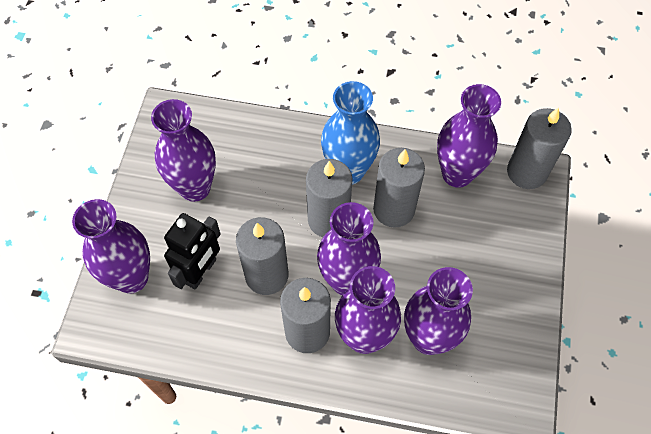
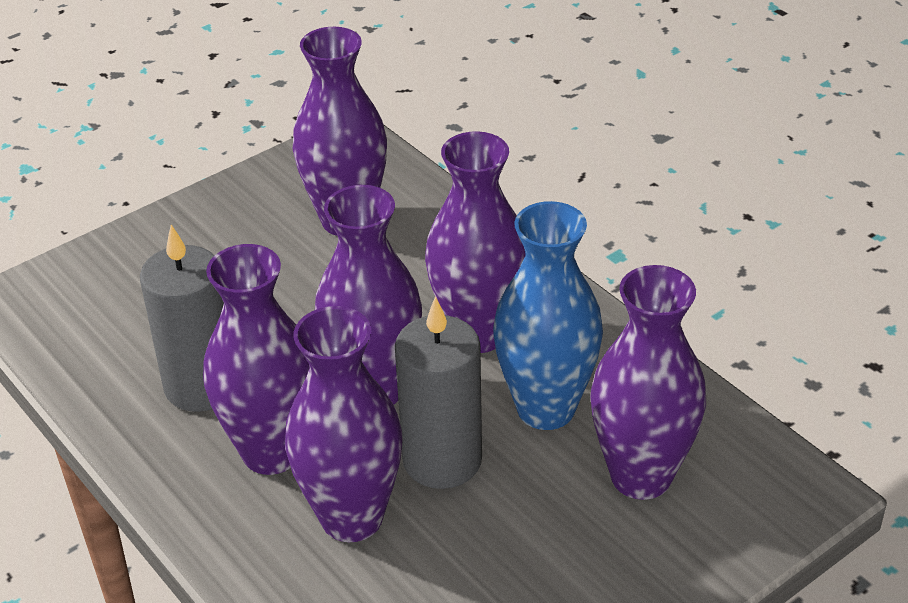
black robot: [164,213,221,290] = 1 -> none = 0
grey candle: [236,217,289,295] [280,278,331,353] [306,159,352,237] [373,148,425,228] [507,107,572,189] = 5 -> [140,225,224,412] [395,296,482,489] = 2

